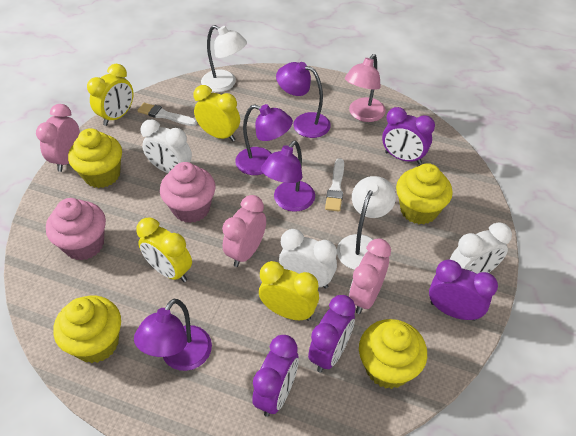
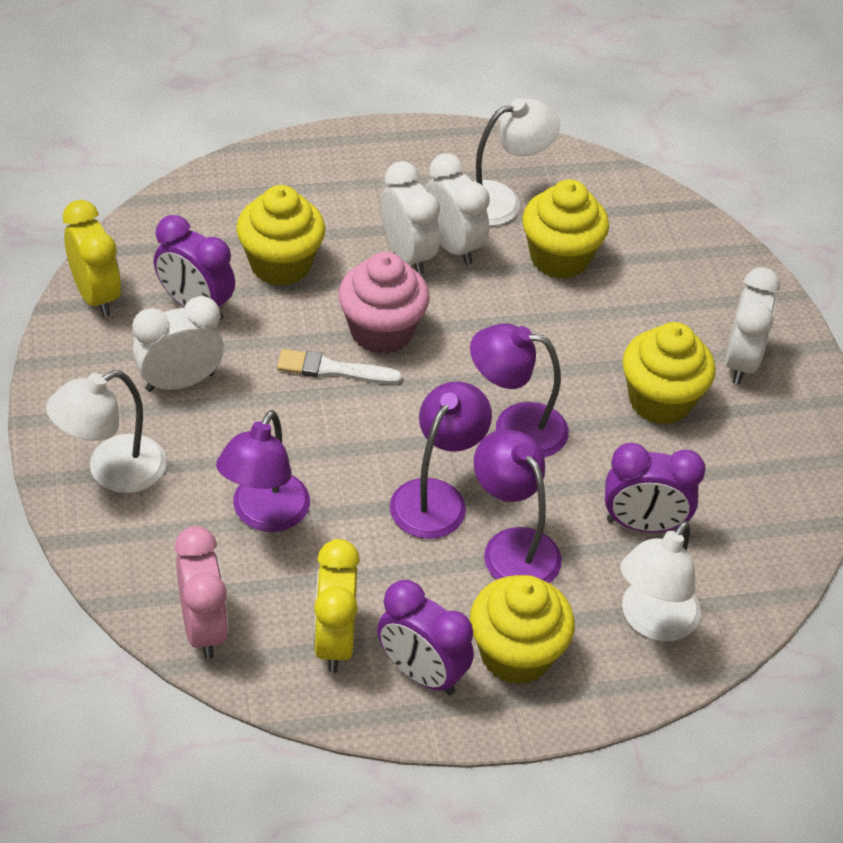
pink clock: [36,104,80,172] [222,195,266,267] [349,238,391,314] = 3 -> [175,526,229,659] = 1
pink cupcake: [46,198,106,261] [160,162,215,223] = 2 -> [338,252,430,354] = 1
pink lamp: [345,54,386,122] = 1 -> none = 0
purple clock: [252,335,299,417] [308,295,356,373] [382,107,435,164] [429,259,498,321] = 4 -> [154,215,235,321] [377,580,474,695] [605,443,706,533] = 3
white brush: [137,103,197,126] [325,158,344,212] = 2 -> [277,349,402,384] = 1
white clock: [141,119,192,173] [279,229,337,289] [450,222,512,274] = 3 -> [132,296,224,392] [381,161,440,275] [425,153,490,265] [725,267,780,384] = 4
white lamp: [201,25,247,92] [337,176,396,270] = 2 -> [46,370,167,493] [474,98,560,226] [620,521,701,641] = 3
yellow clock: [87,64,133,126] [136,217,192,282] [194,85,240,142] [259,261,319,321] = 4 -> [63,200,121,317] [314,539,360,673] = 2

